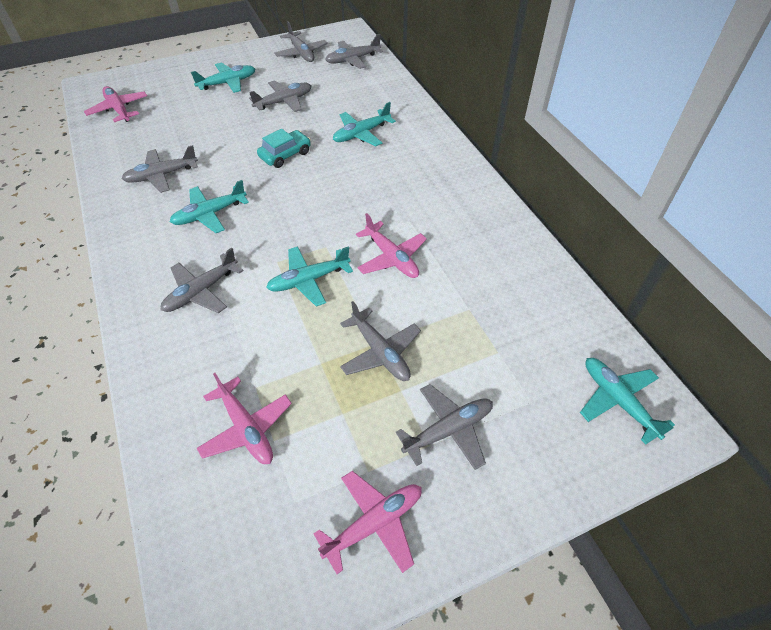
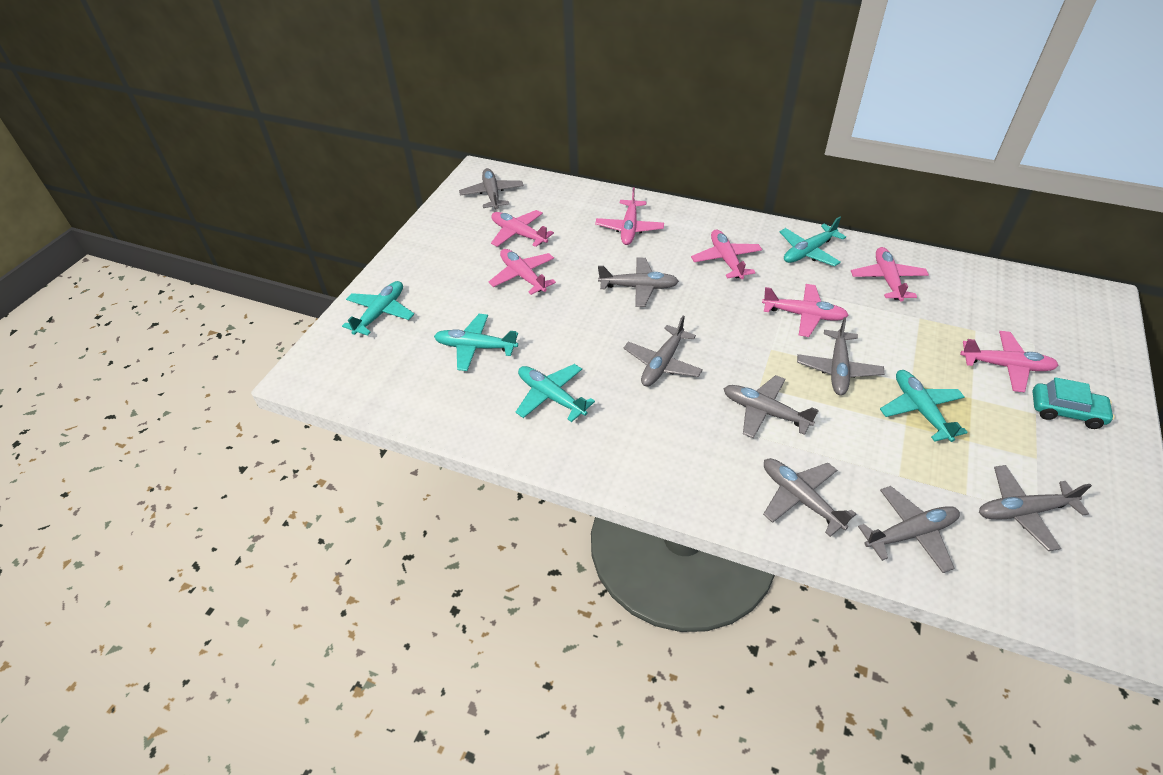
grey plane: [122,145,198,193] [161,248,244,313] [249,80,312,112] [274,21,328,62] [325,34,383,69] [340,301,421,381] [396,384,493,470] = 7 -> [459,168,524,209] [598,258,679,307] [624,316,703,386] [723,375,819,438] [763,458,856,537] [797,317,884,395] [858,486,960,573] [979,465,1092,551] = 8
pink plane: [84,86,147,122] [196,373,292,464] [313,471,422,574] [356,213,427,278] = 4 -> [488,249,556,295] [491,210,554,247] [595,187,664,245] [691,230,762,279] [762,284,849,337] [851,247,929,302] [960,331,1059,393] = 7

